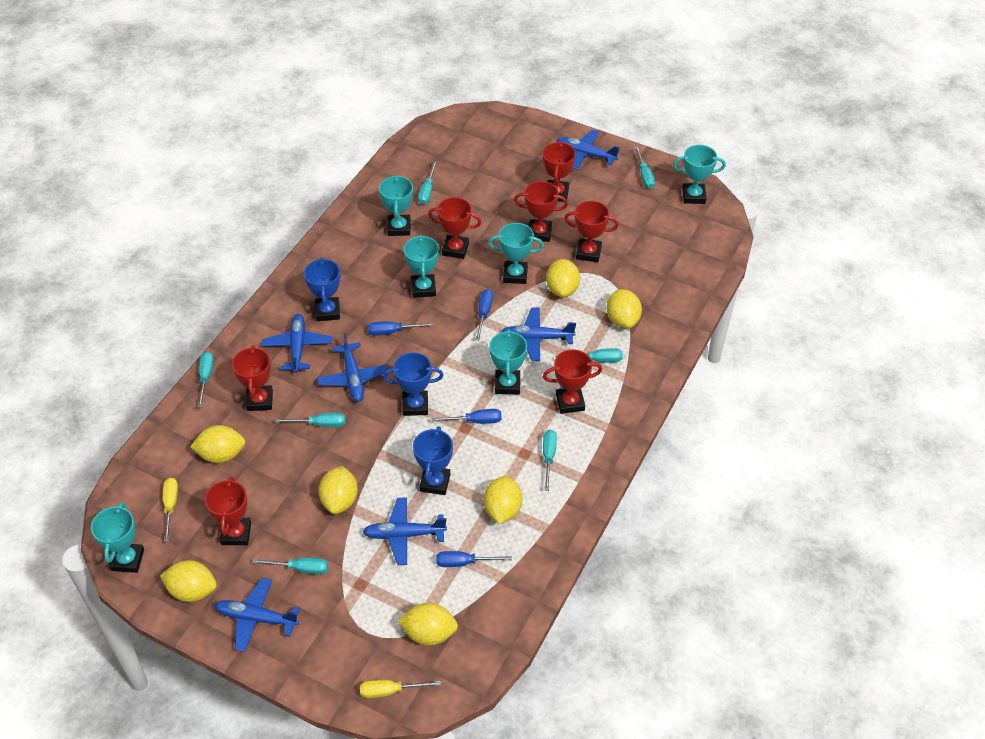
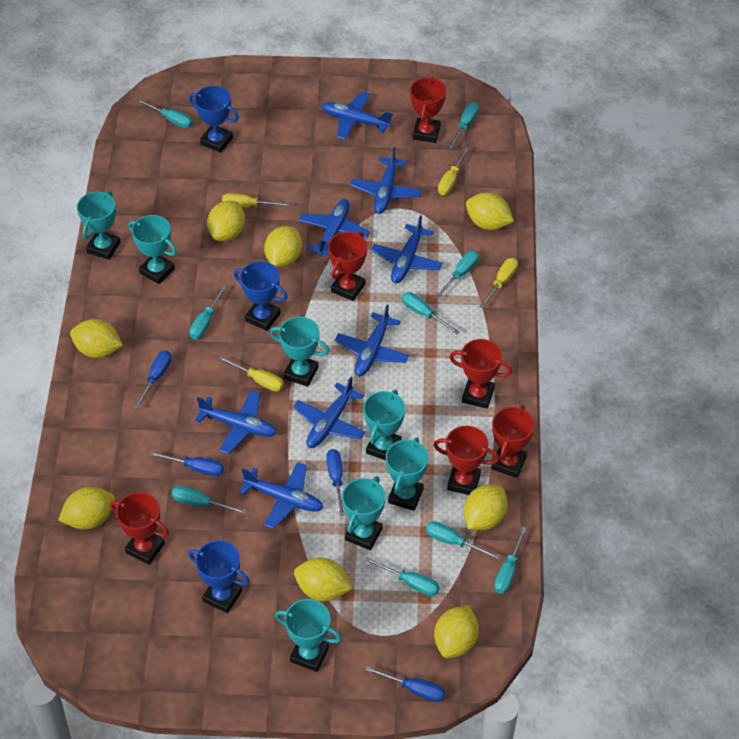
blue plane: [214,578,300,652] [262,314,332,373] [317,333,388,402] [362,497,447,565] [500,308,576,361] [556,130,620,170] = 6 -> [195,391,277,454] [239,462,323,529] [293,377,366,448] [299,199,370,257] [322,92,393,140] [335,304,409,376] [350,147,422,214] [371,215,443,283] = 8
red trophy: [205,476,251,545] [232,345,273,411] [428,197,481,259] [514,181,568,242] [543,141,576,202] [543,349,602,414] [564,201,619,262] = 7 -> [110,492,169,565] [328,232,367,301] [410,77,446,143] [434,426,499,495] [449,339,512,409] [491,405,535,478] = 6
turquoise screwdriver: [198,352,214,408] [252,558,328,574] [275,413,345,427] [418,161,437,205] [543,430,557,491] [556,349,623,363] [635,146,655,189] = 7 -> [136,99,193,128] [172,486,246,514] [189,285,227,339] [365,557,440,596] [402,292,460,334] [426,521,500,560] [435,250,479,299] [449,102,479,149] [494,527,527,594] = 9
turquoise trophy: [91,502,144,573] [379,175,413,236] [404,235,439,298] [488,223,544,284] [489,329,527,394] [673,145,726,204] = 6 -> [77,191,120,260] [128,215,177,284] [270,317,329,387] [275,599,342,672] [342,476,386,550] [363,390,405,460] [386,437,428,511] = 7
yellow lemon: [160,560,217,602] [190,425,246,463] [318,466,358,514] [398,603,458,646] [483,476,522,524] [546,259,580,297] [607,289,642,328] = 7 -> [58,487,115,529] [70,319,123,358] [207,201,245,241] [264,226,302,267] [294,558,353,601] [434,605,479,658] [464,485,508,530] [466,193,514,230] = 8
yellow screwdriver: [163,478,178,542] [360,680,441,698] = 2 -> [219,356,284,391] [222,193,290,208] [438,147,469,195] [479,258,518,308] = 4

